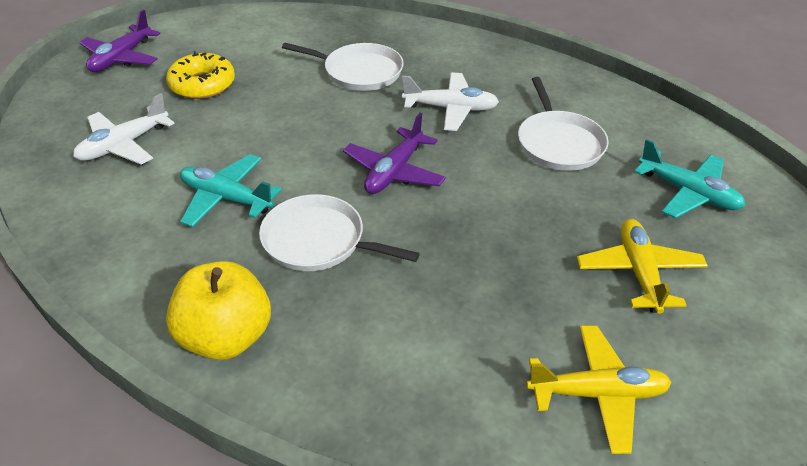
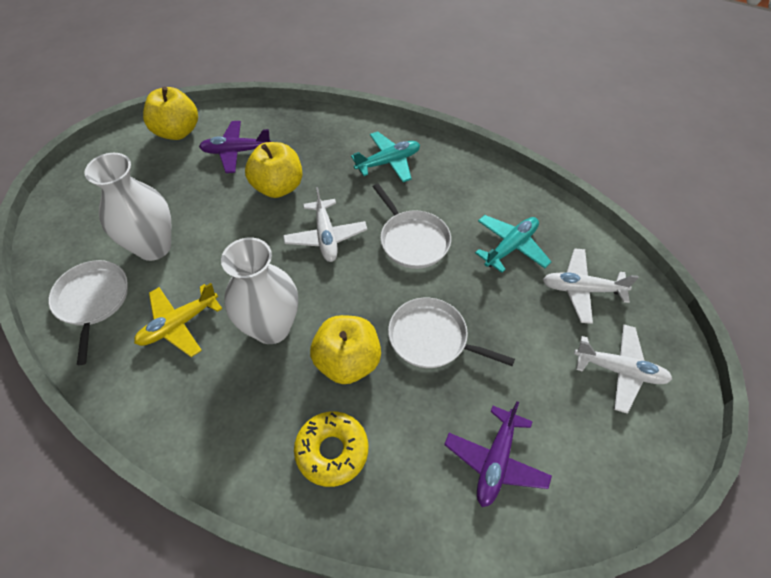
white plane: [73,93,175,164] [402,72,499,131] = 2 -> [283,187,367,262] [543,248,639,324] [574,324,672,414] = 3
white vase: none = 0 -> [84,153,171,261] [221,238,298,344] = 2
yellow apple: [166,261,271,360] = 1 -> [143,86,198,140] [245,142,302,198] [310,315,381,384] = 3
yellow plane: [526,325,672,454] [577,219,708,314] = 2 -> [134,283,222,357] = 1

